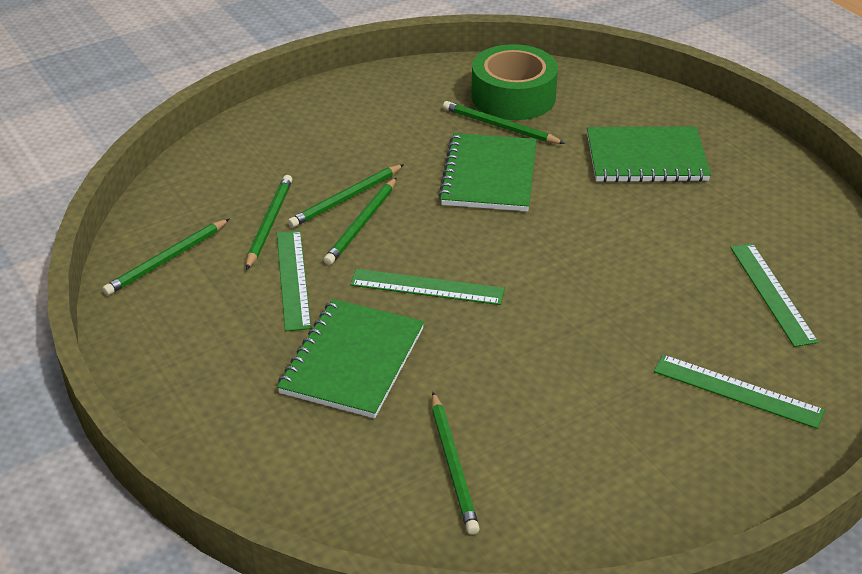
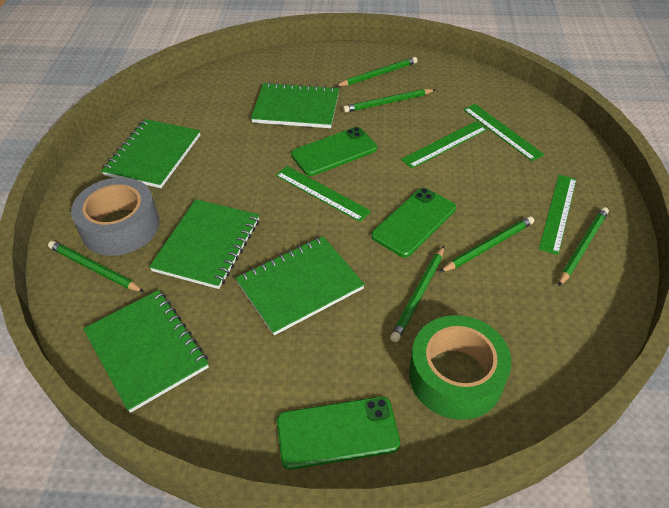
green notebook: [277,299,424,418] [438,133,537,212] [587,127,711,182] = 3 -> [83,290,209,413] [101,119,200,188] [149,199,259,289] [235,236,365,335] [251,82,339,128] = 5
green phone: none = 0 -> [277,396,400,470] [291,127,377,176] [371,188,456,258] = 3
grey tape: none = 0 -> [71,177,159,256] = 1

